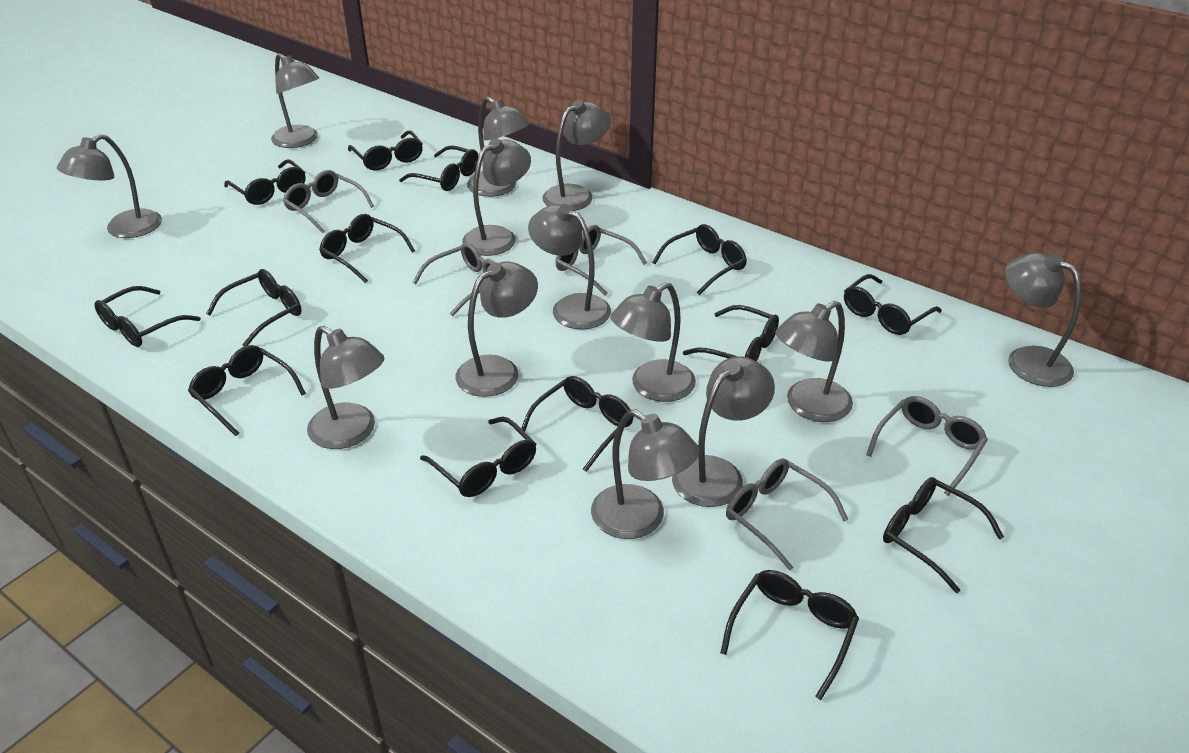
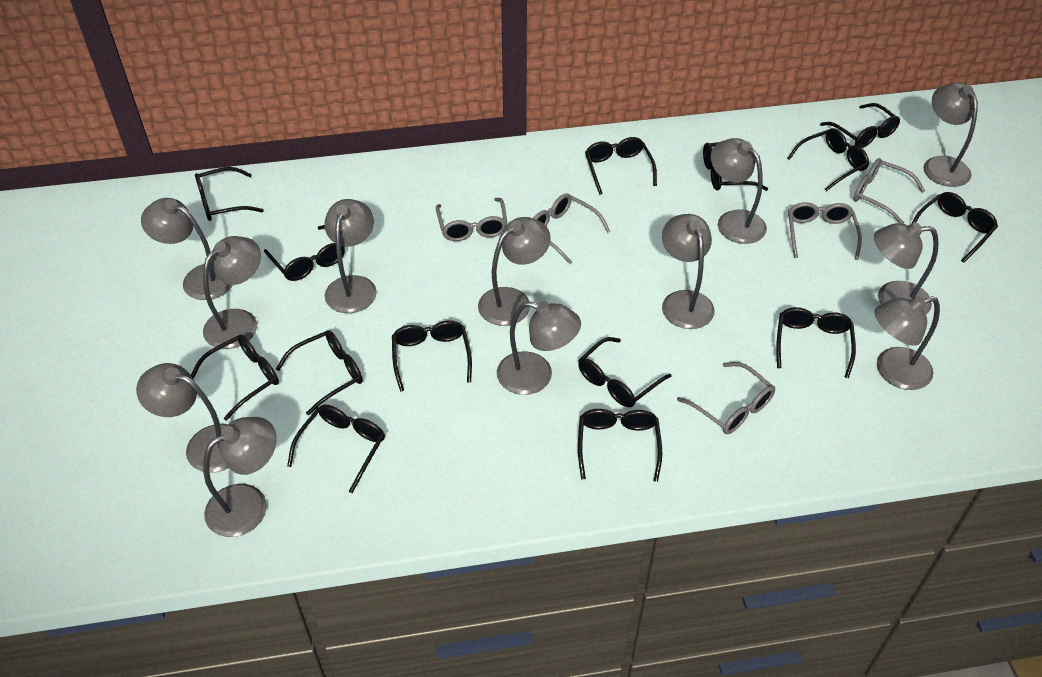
grey lamp: [57,134,162,238] [271,53,319,148] [307,326,385,449] [455,261,538,397] [462,138,531,256] [467,97,530,197] [528,204,611,329] [542,100,611,211] [591,409,700,539] [610,282,696,402] [672,356,775,507] [775,301,853,422] [1005,252,1081,387] = 13 -> [136,363,228,473] [141,198,233,300] [203,236,261,349] [203,417,276,537] [324,199,377,313] [478,217,550,326] [497,301,581,395] [662,214,715,329] [711,138,767,244] [874,222,939,314] [875,295,940,390] [924,83,978,187] = 12

